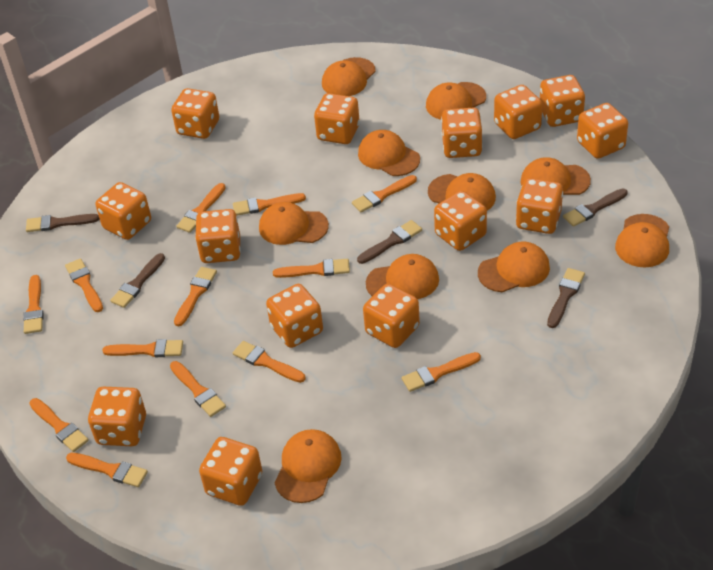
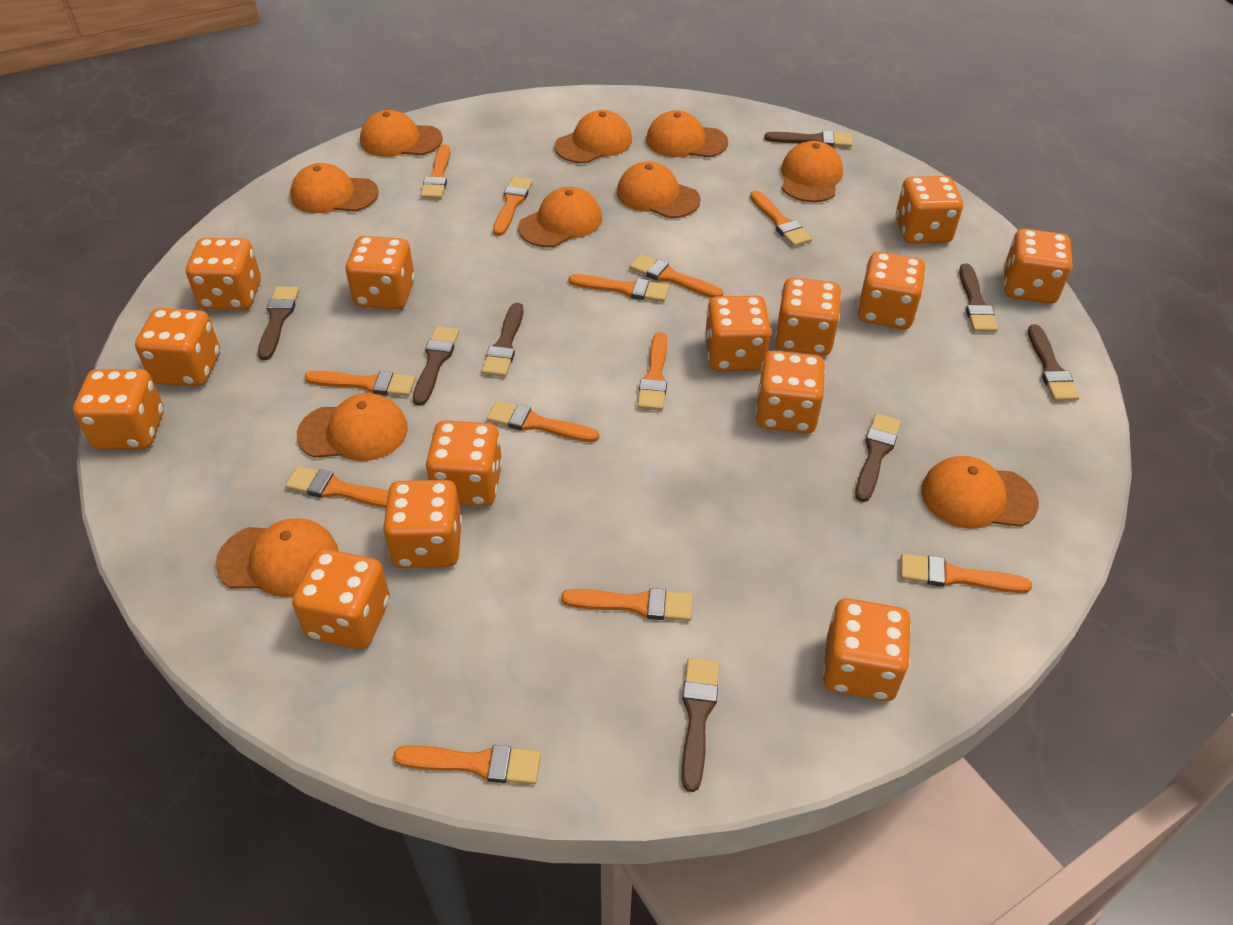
brown brush: [26,214,100,232] [110,253,165,308] [357,220,422,264] [547,268,585,328] [563,188,628,227] = 5 -> [258,286,299,360] [413,326,459,406] [482,303,523,377] [682,658,719,792] [764,131,852,147] [855,414,901,502] [959,264,998,332] [1028,324,1079,401] = 8
orange brush: [23,275,44,334] [29,398,89,452] [65,258,103,312] [66,453,148,487] [102,339,183,357] [170,361,226,417] [174,267,217,326] [176,183,226,233] [233,193,306,215] [233,341,306,383] [273,259,350,278] [352,175,417,212] [402,352,481,392] = 13 -> [285,466,388,508] [304,371,415,396] [393,745,541,784] [421,144,450,199] [487,401,599,442] [493,177,533,236] [561,588,693,621] [569,274,669,302] [629,254,723,298] [637,332,667,411] [750,190,812,247] [901,553,1032,593] = 12

